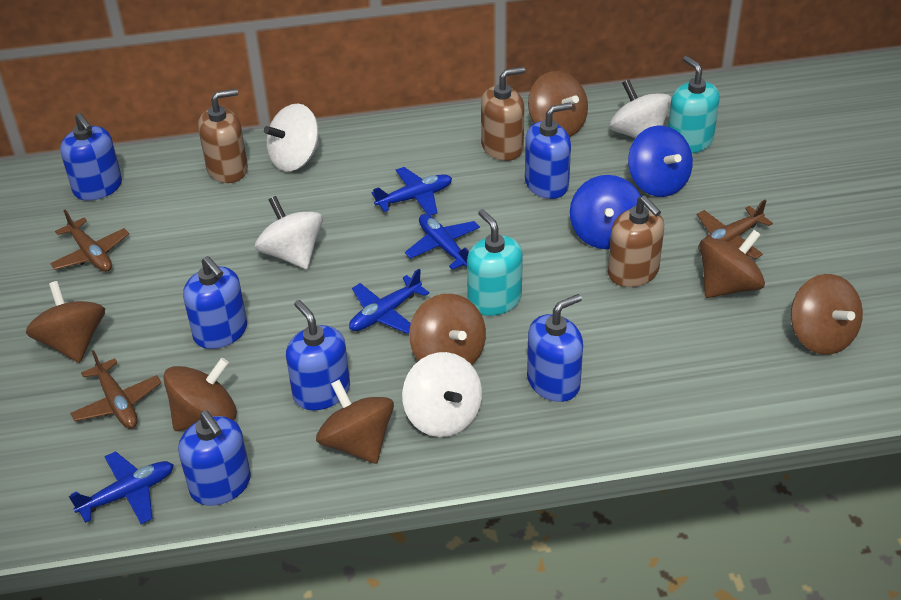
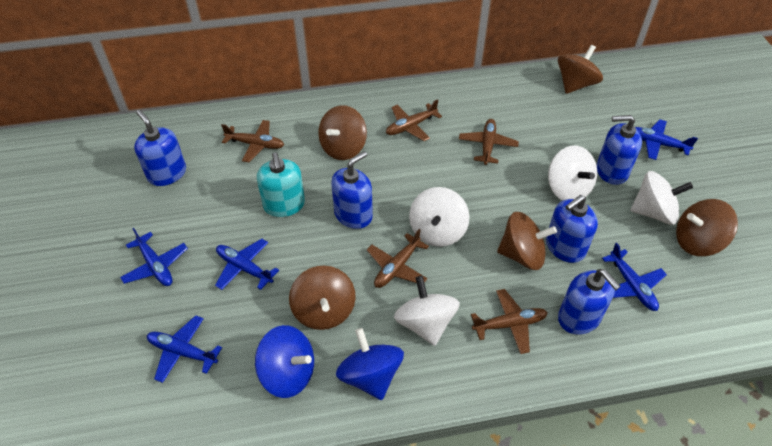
blue plane: [69,451,174,524] [349,269,429,334] [371,167,452,216] [405,214,480,270] = 4 -> [120,228,188,286] [147,315,222,383] [215,239,279,290] [602,243,667,311] [635,119,698,160] = 5
blue soap dispenser: [60,113,122,201] [178,410,251,506] [183,256,247,349] [286,300,350,410] [525,102,572,199] [527,294,583,402] = 6 -> [134,110,186,186] [331,151,373,229] [546,195,598,263] [558,269,621,335] [597,115,642,185] = 5
brown plane: [50,210,129,272] [70,350,161,428] [697,200,773,259] = 3 -> [221,120,284,162] [367,229,429,288] [386,99,442,141] [459,119,519,165] [471,289,548,354] = 5
brown soap dispenser: [198,89,248,183] [481,67,525,161] [608,196,664,287] = 3 -> none = 0
brown spinning top: [26,281,105,363] [164,358,237,431] [316,380,394,464] [409,294,486,365] [528,71,588,137] [700,230,765,298] [791,274,863,355] = 7 -> [289,266,356,330] [318,105,367,160] [497,212,557,270] [558,45,603,94] [676,199,738,256] = 5
turquoise soap dispenser: [467,209,523,316] [668,56,720,153] = 2 -> [257,152,305,217] = 1

